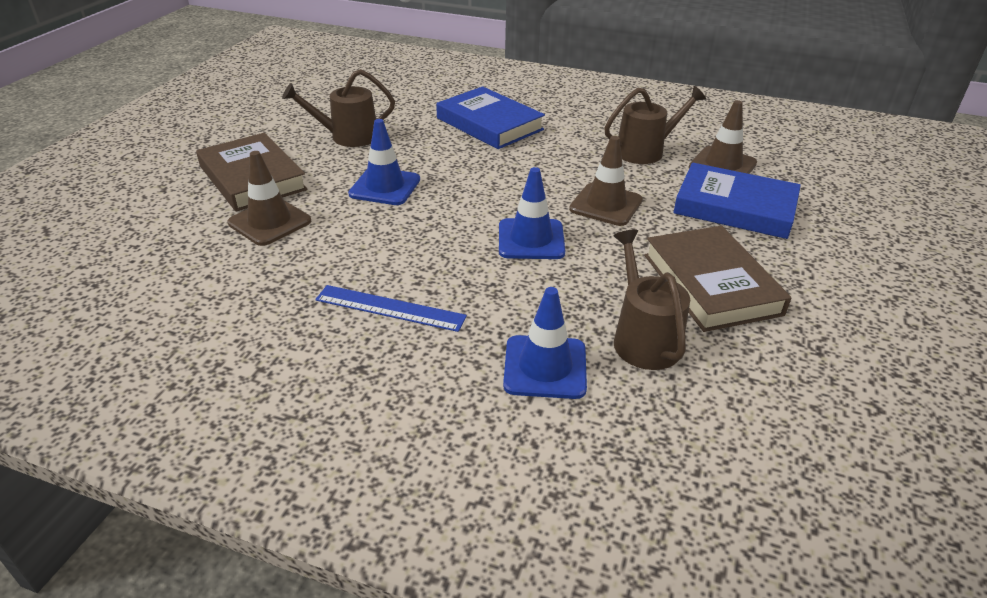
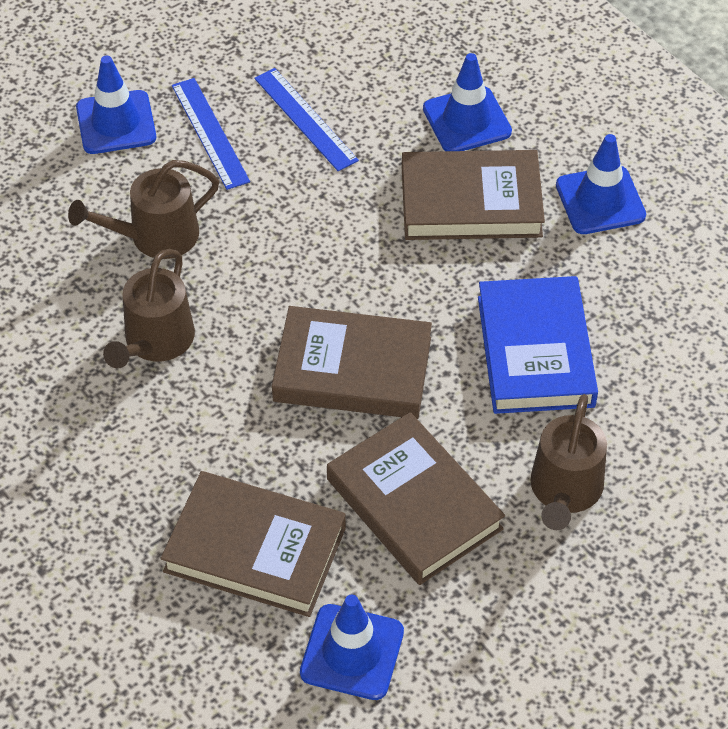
blue book: [436,86,545,149] [673,163,801,239] = 2 -> [478,276,598,414] = 1
blue ruler: [315,285,467,332] = 1 -> [172,78,250,190] [254,68,359,171] = 2
blue traffic cone: [348,119,420,205] [499,167,565,259] [503,287,587,399] = 3 -> [76,56,156,154] [300,595,404,700] [423,53,512,151] [556,134,646,234] = 4
brown book: [196,133,308,212] [644,226,791,332] = 2 -> [161,471,346,617] [272,306,432,419] [327,412,505,585] [402,150,545,240] = 4
brown traffic cone: [228,151,311,246] [569,136,643,226] [689,100,757,174] = 3 -> none = 0

